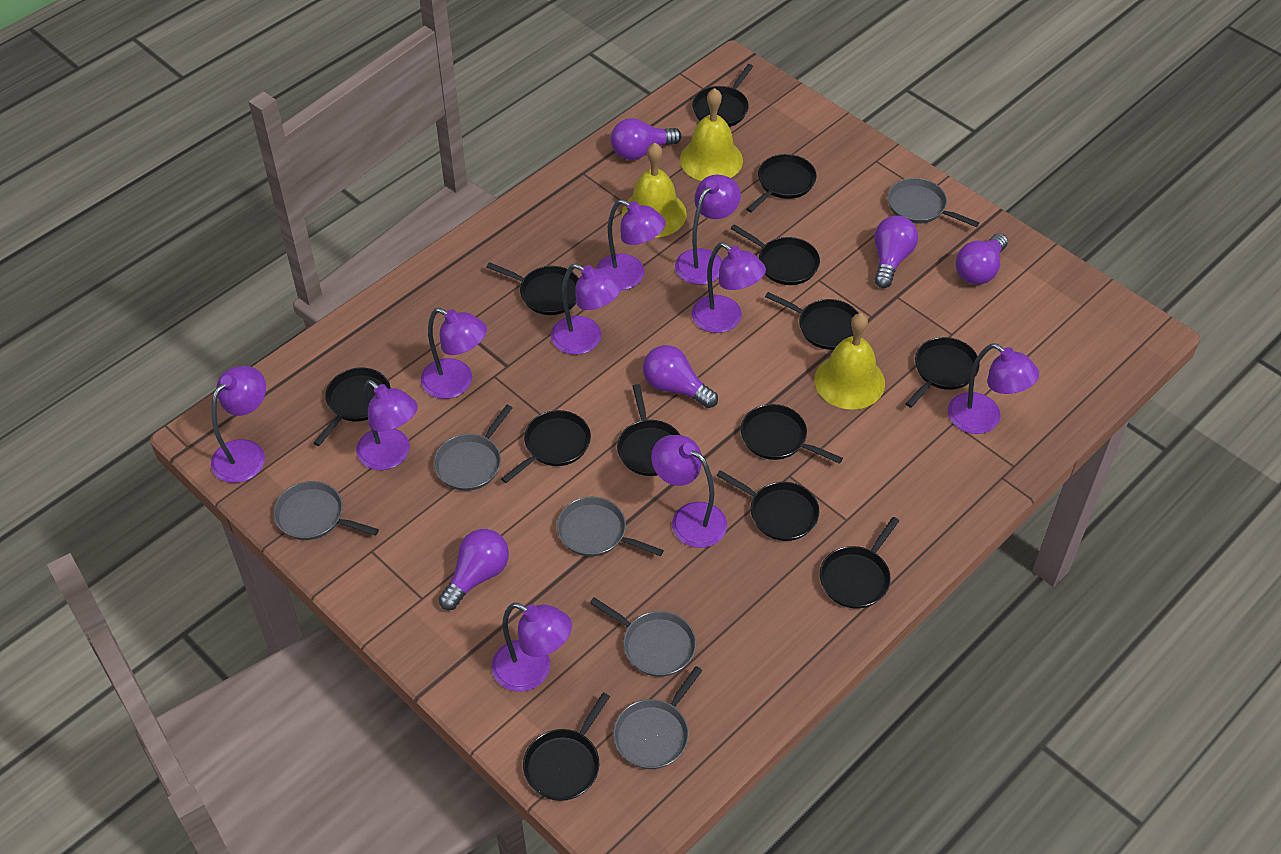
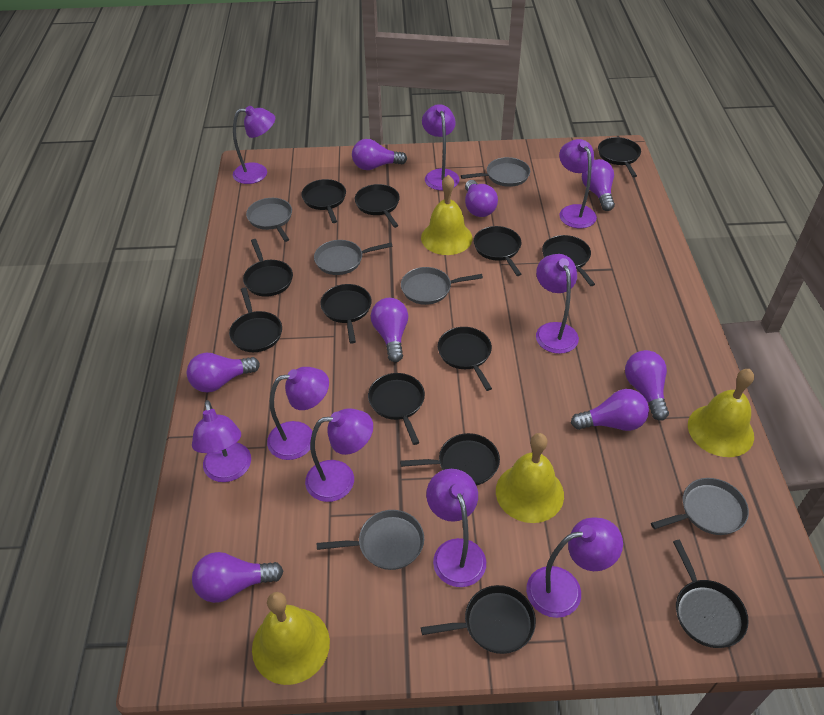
purple lamp: [211,366,266,483] [356,380,418,470] [420,308,487,399] [492,603,572,692] [551,264,622,355] [596,199,666,290] [651,435,727,548] [675,175,741,285] [692,242,766,333] [948,343,1039,434] = 10 -> [192,400,251,482] [233,106,275,184] [267,367,329,460] [305,408,373,502] [422,104,460,191] [426,469,486,587] [526,517,623,618] [536,254,579,354] [559,139,597,228] = 9
purple light bulb: [439,529,509,610] [611,118,682,160] [643,345,718,408] [874,215,918,288] [956,233,1008,285] = 5 -> [187,353,260,392] [192,552,283,603] [352,139,407,170] [371,298,408,362] [465,180,498,217] [571,389,649,431] [582,159,615,211] [625,350,669,421] = 8
yellow bell: [622,143,687,237] [680,88,743,181] [814,313,885,410] = 3 -> [252,592,330,685] [421,175,472,255] [496,433,564,523] [688,369,754,457] = 4

